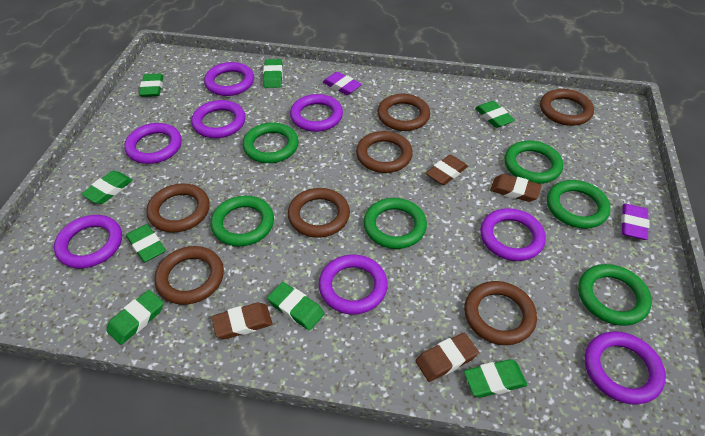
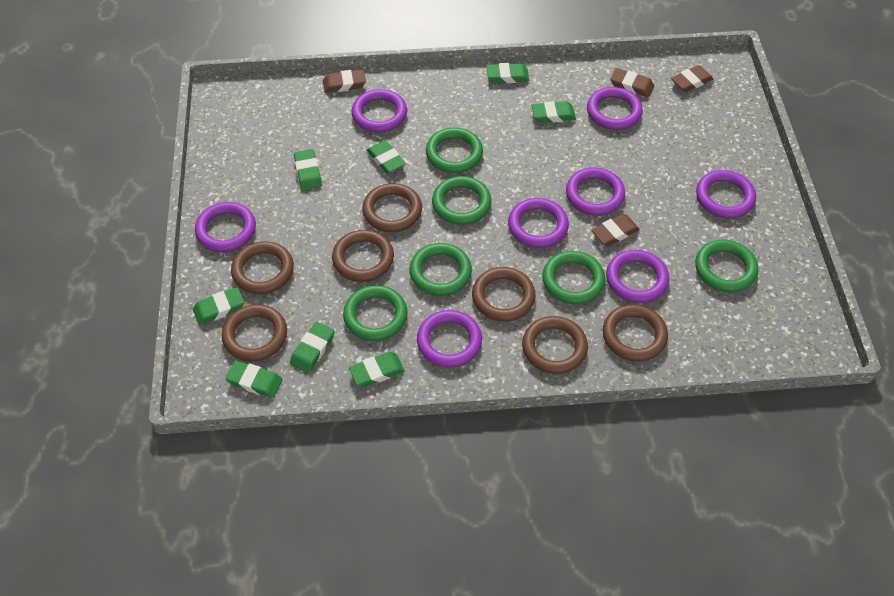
purple eraser: [323,71,362,95] [621,204,650,240] = 2 -> none = 0

